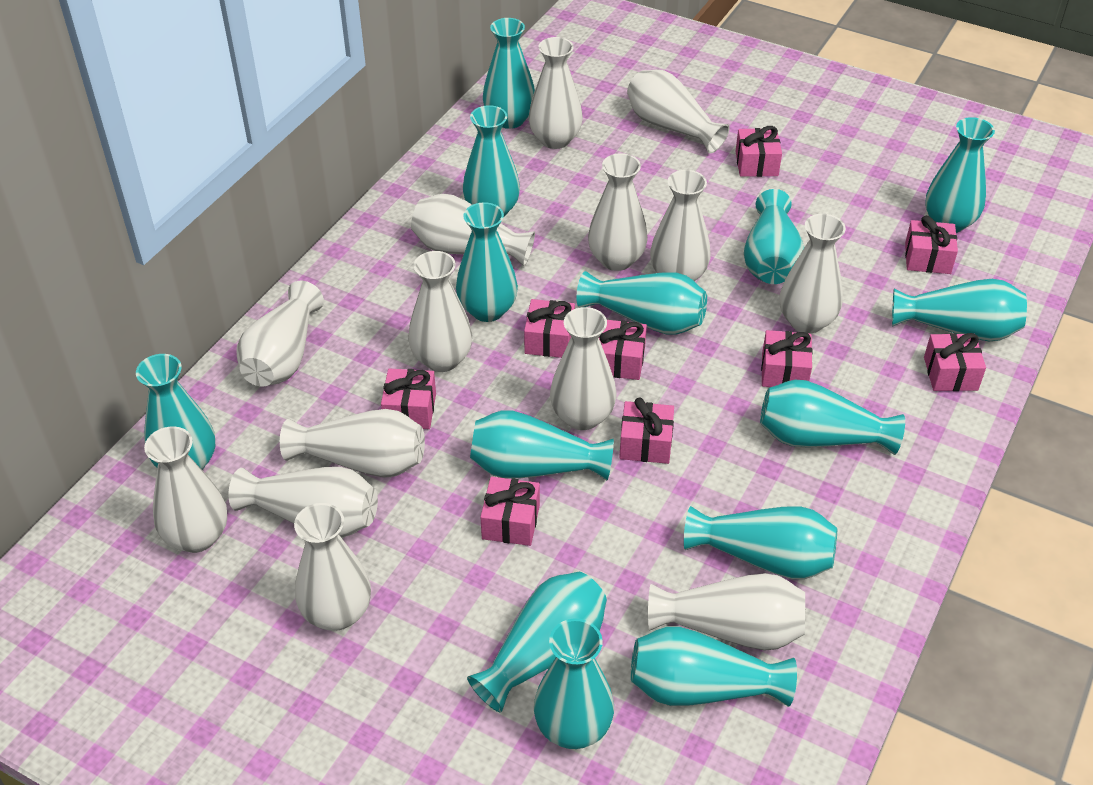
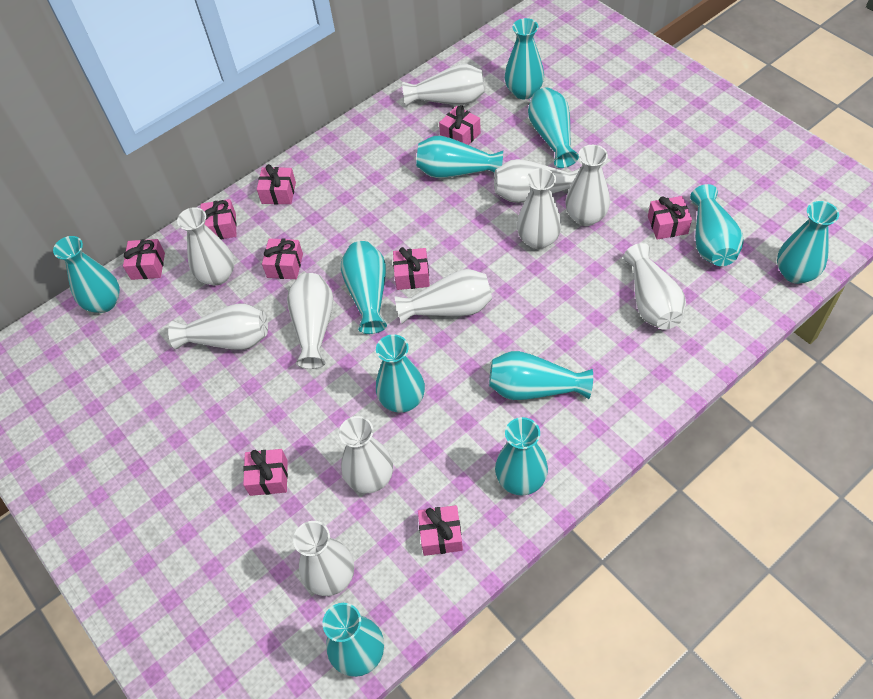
turquoise vase: [136,354,215,470] [456,202,518,322] [463,105,520,217] [467,572,607,713] [470,410,614,480] [483,18,535,129] [534,619,614,749] [576,271,707,335] [631,626,797,707] [684,506,837,579] [744,189,804,284] [760,380,905,455] [892,279,1027,341] [925,117,995,233] = 14 -> [53,236,120,313] [322,603,384,677] [341,241,387,334] [376,334,425,413] [416,136,503,178] [489,351,593,400] [495,417,548,496] [505,18,544,99] [528,88,579,168] [690,184,744,266] [777,201,839,284] = 11
white vase: [144,426,227,553] [228,467,378,538] [236,281,324,387] [280,409,425,477] [294,503,371,631] [408,251,472,372] [411,194,535,266] [528,37,583,149] [550,307,616,430] [588,153,648,271] [627,70,730,154] [648,573,805,651] [650,170,711,281] [780,214,846,334] = 14 -> [168,303,268,350] [177,207,234,286] [287,273,333,369] [293,521,354,596] [339,416,393,493] [395,269,492,324] [402,64,485,106] [494,159,580,203] [517,168,562,249] [566,145,610,226] [623,243,686,330] = 11

